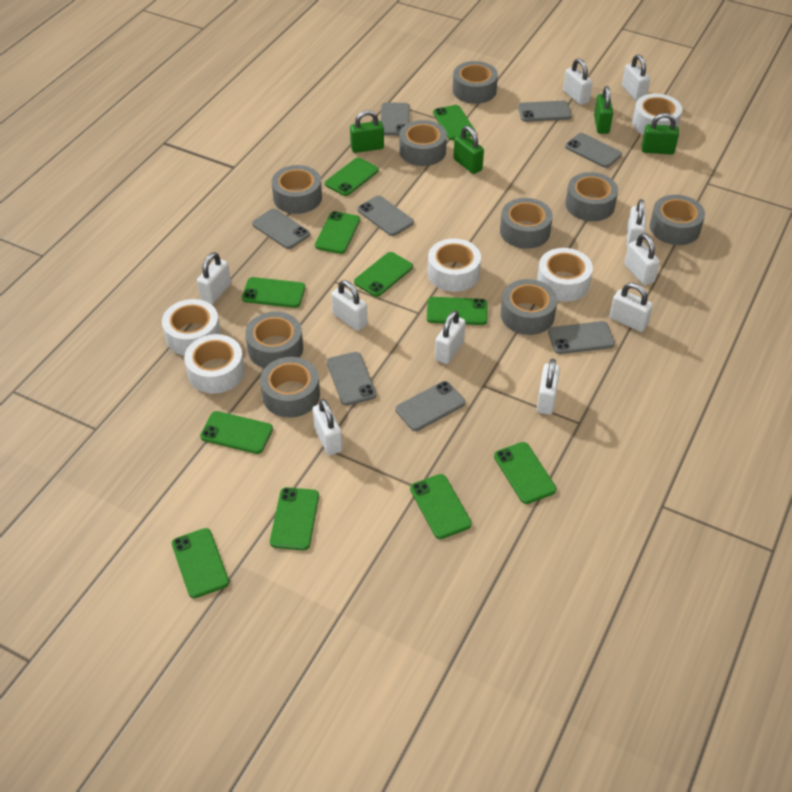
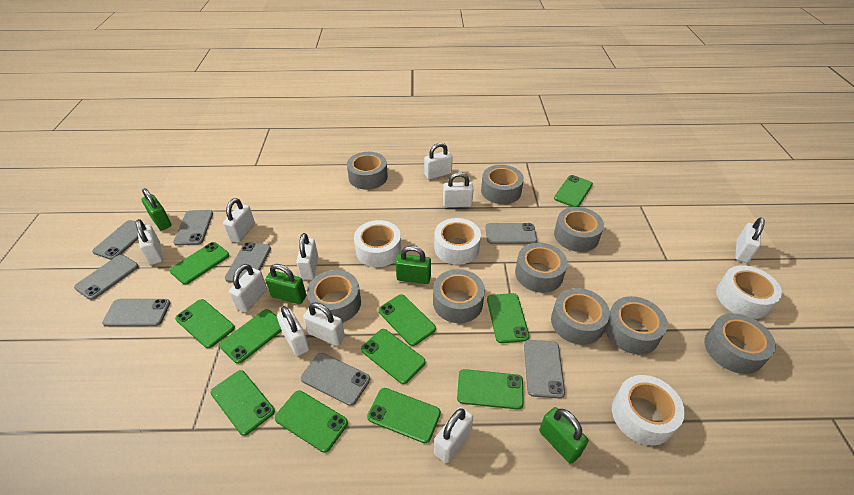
white tape: [162,299,221,356] [184,334,245,394] [428,239,481,292] [537,248,593,302] [632,94,682,135] = 5 -> [354,220,401,267] [434,218,481,265] [612,375,685,445] [716,265,782,319] = 4

